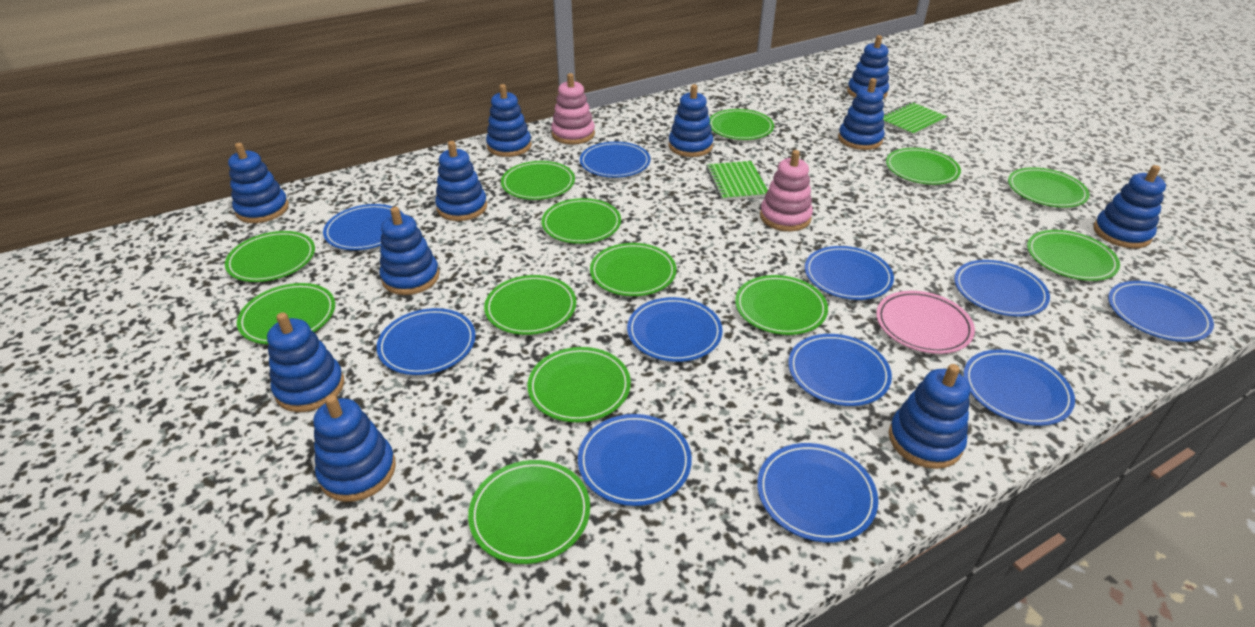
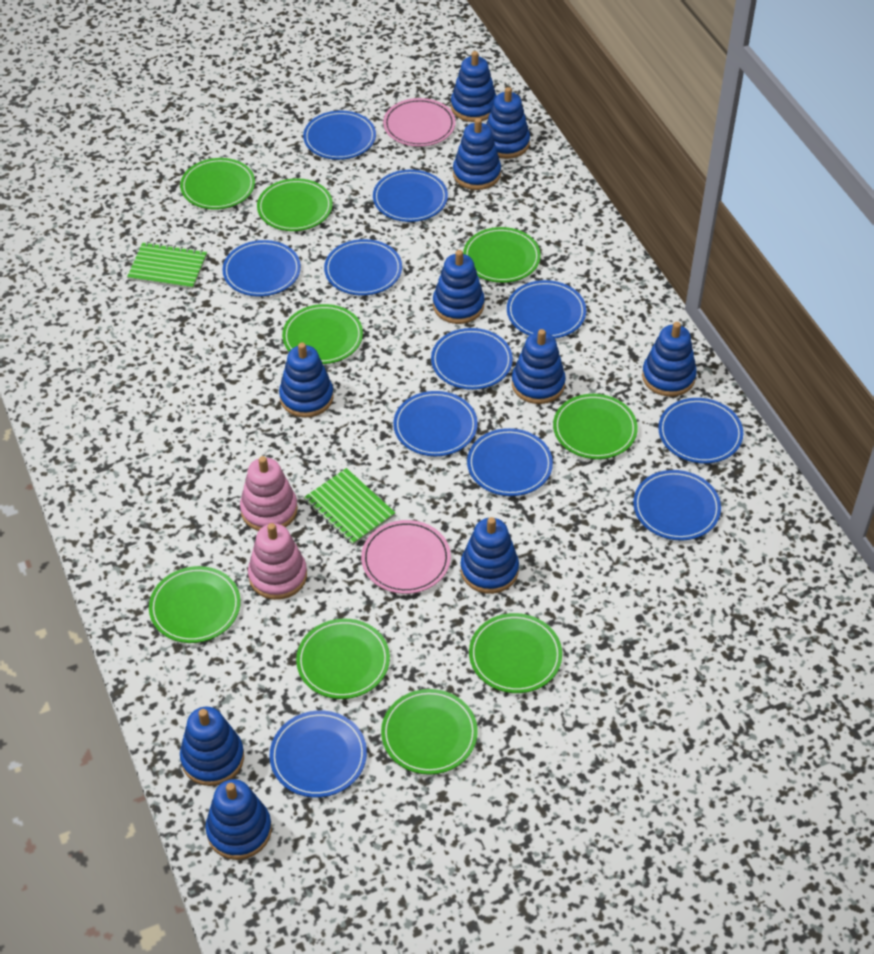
blue stacking toy: [228,143,289,223] [267,312,344,412] [313,394,396,502] [379,207,439,295] [435,141,487,221] [486,84,532,157] [668,84,713,157] [838,78,884,150] [847,35,889,99] [889,364,970,469] [1094,165,1166,248] = 11 -> [180,707,244,786] [205,779,272,860] [279,342,334,418] [433,250,485,324] [451,51,496,122] [453,118,501,190] [461,517,519,594] [486,87,530,159] [512,329,566,404] [642,322,697,397] = 10
green plate: [225,231,315,282] [237,283,335,344] [468,460,590,564] [484,275,576,335] [501,161,575,200] [528,347,631,422] [542,198,621,244] [590,243,676,296] [709,109,774,140] [735,275,828,335] [886,148,961,185] [1008,167,1089,208] [1027,230,1120,281] = 13 -> [149,566,241,643] [180,158,255,210] [257,178,333,231] [282,304,363,364] [296,619,390,699] [381,689,478,775] [463,227,541,283] [469,613,562,693] [553,394,638,459] = 9
pink plate: [876,291,975,354] = 1 -> [361,520,451,594] [383,98,456,147] = 2

